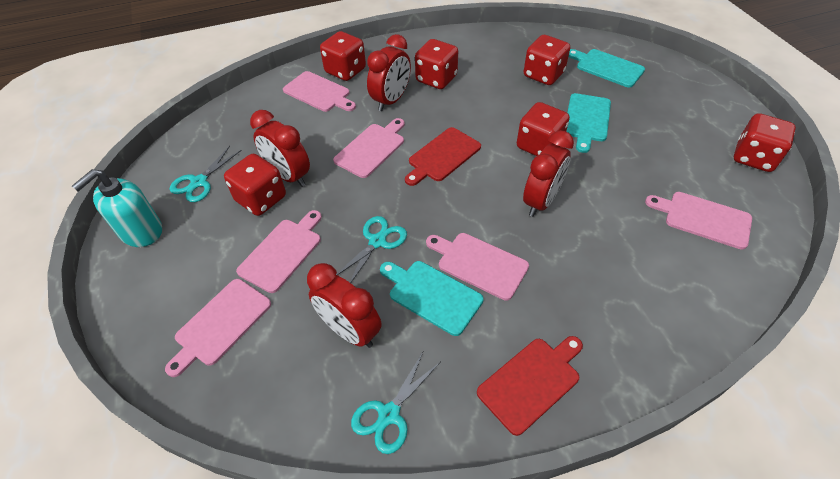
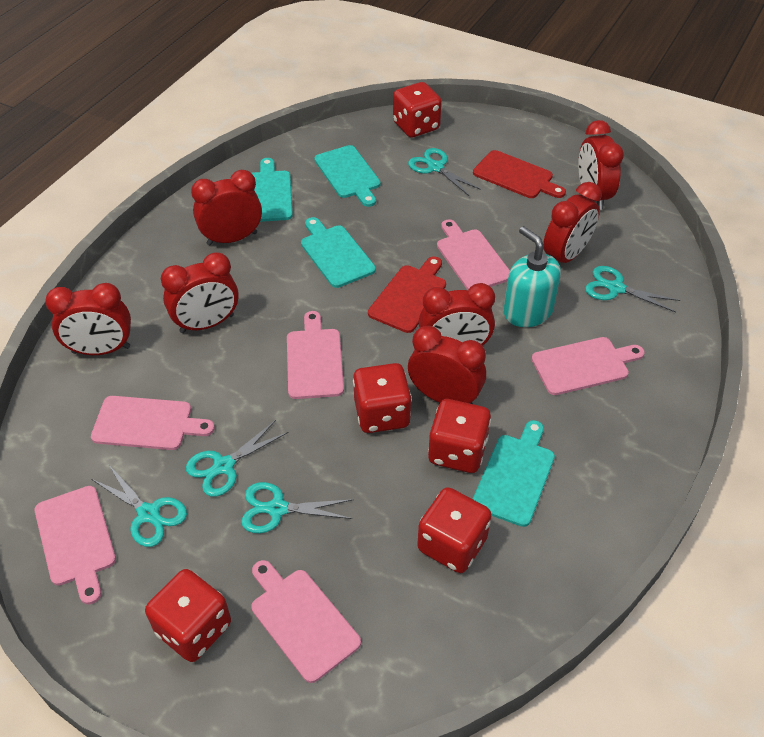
red clock: [250,110,310,187] [307,263,381,348] [367,34,411,111] [523,130,574,217] = 4 -> [45,283,131,355] [161,252,239,333] [191,170,262,246] [408,326,486,404] [419,283,495,346] [543,182,602,263] [578,120,624,210] = 7
red dice: [224,154,286,216] [320,31,366,81] [415,39,458,89] [517,102,570,156] [524,35,570,85] [734,113,796,172] = 6 -> [145,569,231,662] [353,363,412,433] [393,82,442,138] [417,487,491,573] [428,399,491,473] = 5
turquoise cutting board: [380,261,484,336] [566,93,611,153] [568,49,645,88] = 3 -> [252,158,293,222] [301,217,376,288] [314,145,381,207] [473,420,555,527] = 4
turquoise scissors: [170,146,242,202] [336,216,407,283] [351,352,440,454] = 3 -> [91,464,187,547] [186,420,289,497] [241,482,353,533] [408,148,481,196] [585,266,680,312] = 5

